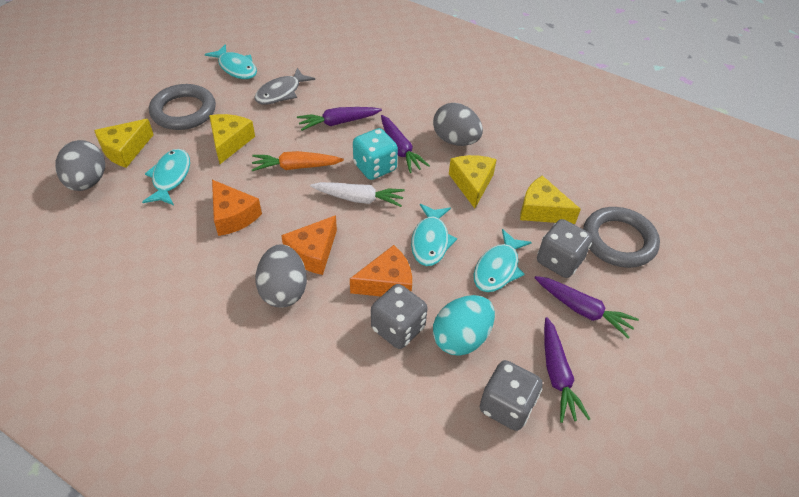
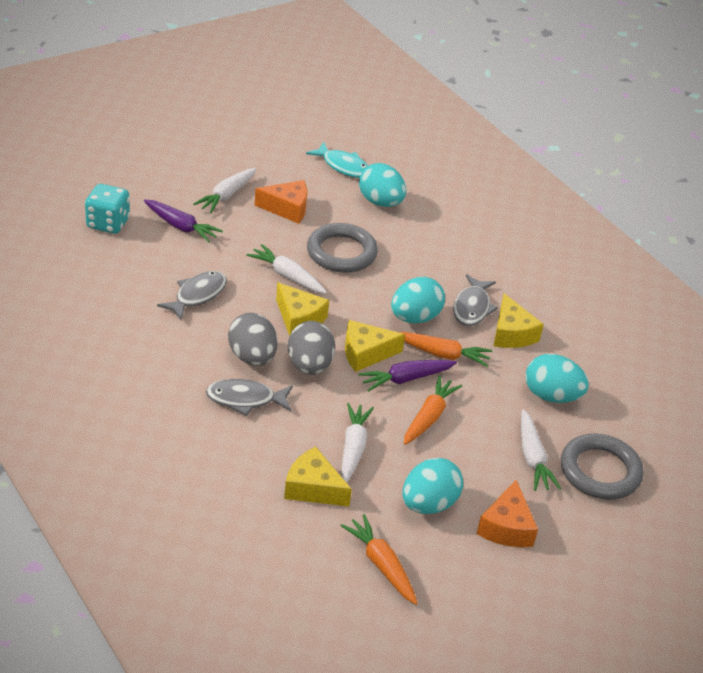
grey dice: [371,284,428,349] [480,360,543,431] [537,219,593,278] = 3 -> none = 0
grey egg: [55,140,105,191] [255,244,307,307] [433,103,483,146] = 3 -> [228,313,278,366] [288,321,335,375] = 2
grey fish: [255,68,315,105] = 1 -> [157,271,227,320] [206,379,293,416] [453,274,498,326] = 3
orange carrot: [252,151,344,171] = 1 -> [340,514,418,605] [398,332,492,367] [404,376,462,445] = 3
orange cheese: [212,180,262,236] [281,215,337,275] [350,245,412,296] = 3 -> [255,180,307,224] [477,480,538,547] = 2
purple carrot: [297,107,382,131] [381,115,430,173] [535,276,639,339] [544,317,590,423] = 4 -> [144,199,223,243] [358,360,457,392] = 2
turquoise egg: [433,295,495,356] = 1 -> [359,163,406,207] [391,277,445,323] [402,458,463,514] [525,354,589,403] = 4
turquoise fish: [142,149,190,205] [205,44,257,79] [411,204,457,266] [474,229,532,292] = 4 -> [306,142,369,178] = 1
white carrot: [310,182,405,207] = 1 -> [193,168,257,213] [247,244,327,294] [341,403,374,483] [521,409,561,491] = 4

